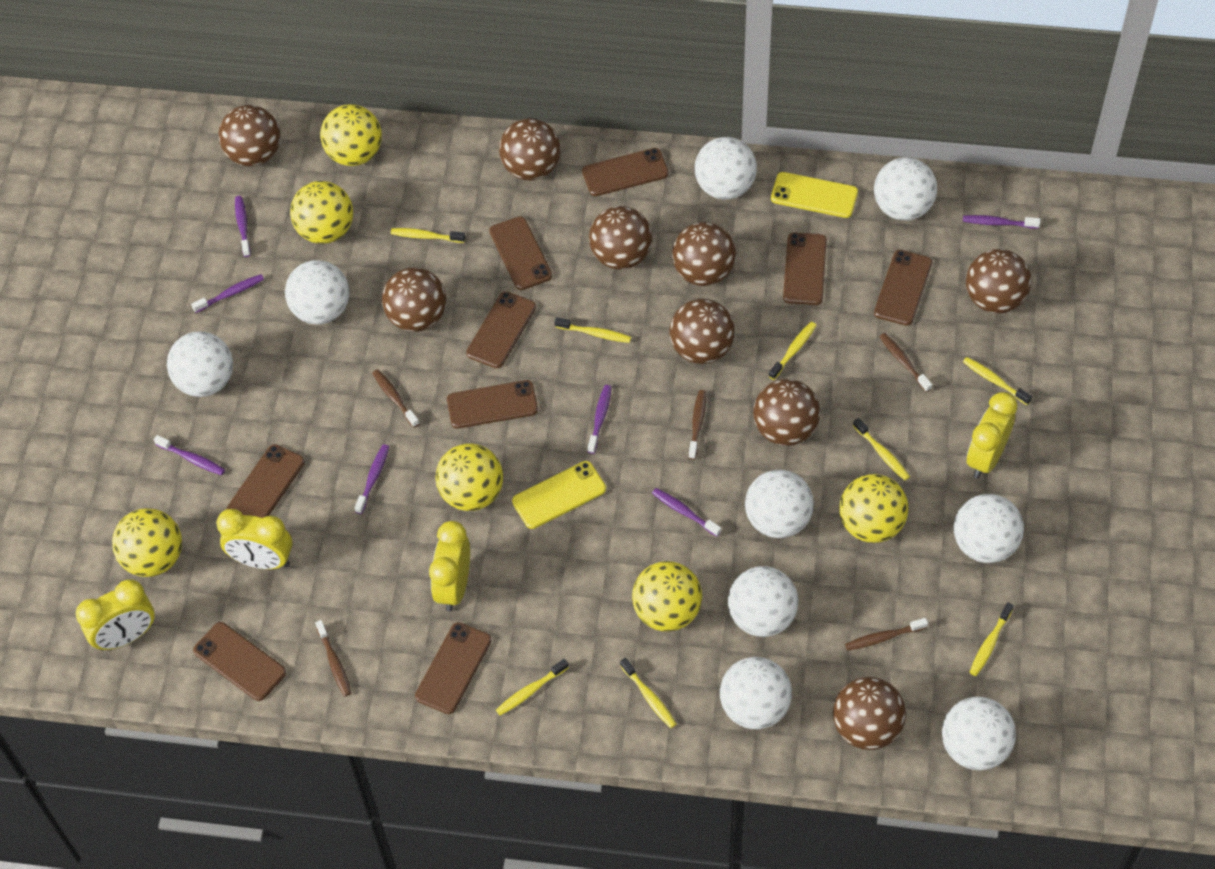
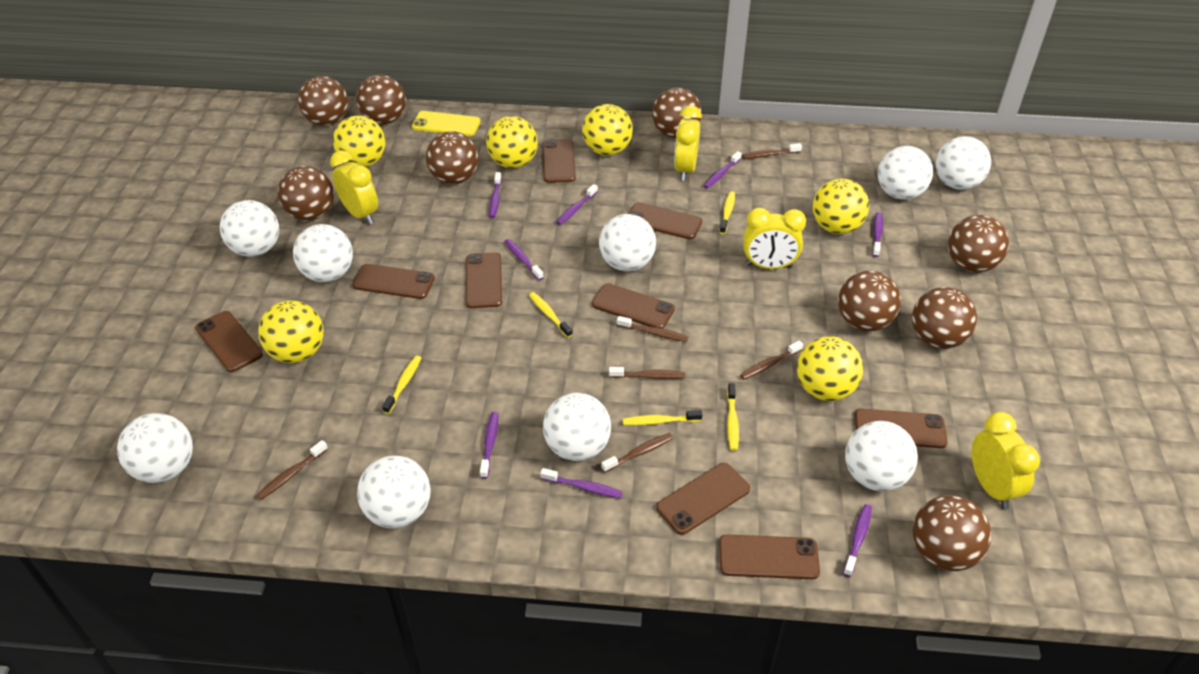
brown toothbrush: [315,620,351,696] [372,369,419,428] [688,390,706,460] [845,618,928,651] [879,333,932,392] = 5 -> [257,440,328,500] [601,433,673,473] [609,367,685,379] [617,316,688,342] [740,341,803,380] [742,143,802,159] = 6
purple toothbrush: [154,435,225,475] [191,274,264,313] [235,196,251,257] [354,444,389,514] [588,385,612,454] [652,488,721,537] [963,215,1040,229] = 7 -> [480,412,498,479] [489,172,502,218] [504,239,544,280] [540,468,622,498] [556,184,598,225] [703,151,742,189] [843,504,872,577] [872,212,883,257] = 8
yellow phone: [512,461,606,529] [771,172,858,218] = 2 -> [412,111,481,136] = 1
yellow toothbrush: [391,228,465,243] [496,659,569,715] [555,317,631,343] [620,658,676,728] [769,322,817,380] [853,418,910,480] [963,357,1032,405] [970,602,1014,676] = 8 -> [382,356,421,414] [529,292,573,338] [623,410,702,425] [719,191,735,234] [727,383,739,451] = 5

